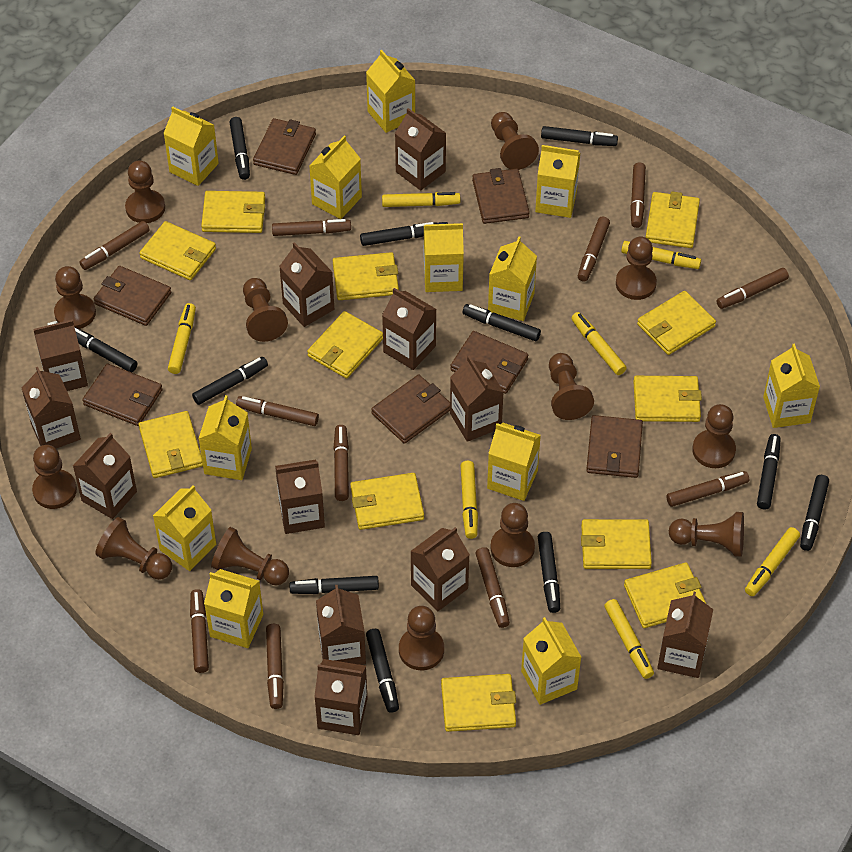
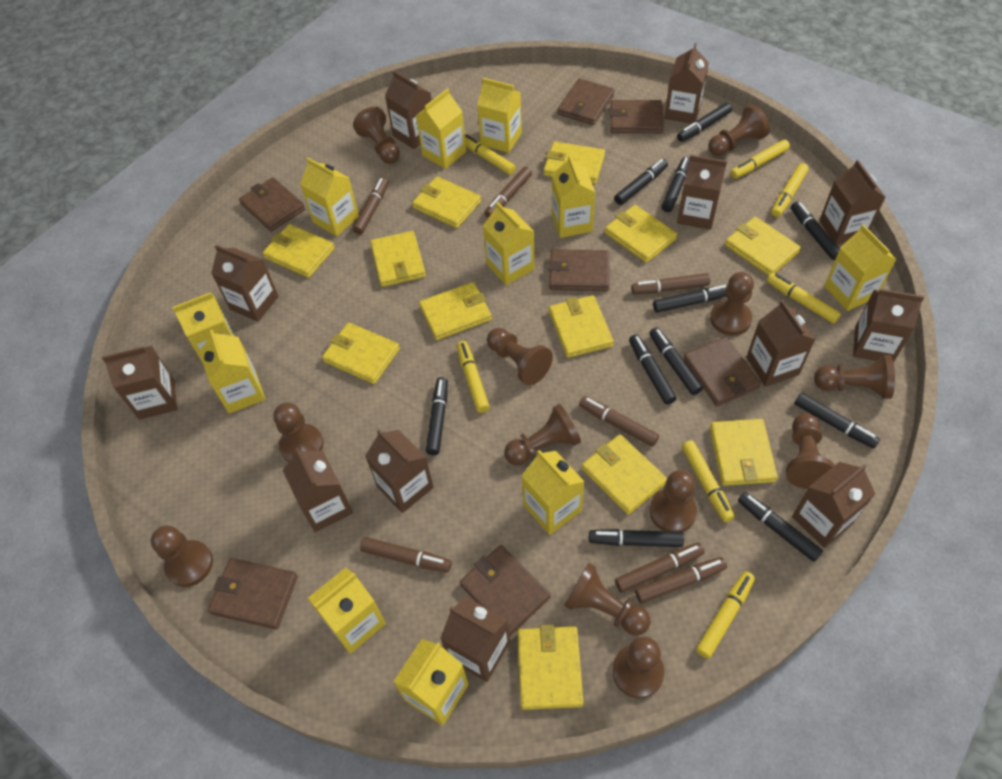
brown marker: [79,221,150,270] [190,589,209,673] [236,396,319,426] [266,624,284,709] [272,219,351,236] [333,425,349,501] [475,547,510,628] [578,217,610,282] [630,162,646,228] [666,471,749,507] [717,268,789,309] = 11 -> [353,177,389,235] [360,537,452,573] [484,167,532,218] [579,396,659,447] [615,543,704,593] [631,273,710,294] [635,557,727,603] = 7
brown pawn: [32,445,77,509] [54,266,96,329] [96,517,172,580] [125,160,165,223] [211,527,289,586] [243,278,288,342] [399,606,444,670] [490,503,535,567] [491,112,539,170] [549,353,594,420] [616,237,657,300] [669,512,744,557] [692,404,736,468] = 13 -> [151,525,213,587] [273,403,323,462] [353,107,400,164] [487,328,553,385] [504,404,581,465] [564,563,650,636] [612,637,664,699] [649,470,697,532] [708,105,770,156] [710,272,754,336] [786,413,834,489] [814,355,895,399] = 12
yellow carton: [153,485,216,571] [163,106,219,186] [199,395,252,480] [204,569,263,648] [309,135,362,219] [366,50,415,133] [424,222,464,292] [487,423,541,501] [488,237,537,321] [521,617,581,705] [535,145,580,218] [763,344,820,428] = 12 -> [172,292,234,365] [200,330,265,414] [300,158,359,237] [308,567,386,654] [393,639,469,726] [416,88,466,169] [477,78,522,153] [483,202,535,285] [521,450,585,535] [552,155,596,238] [824,224,897,311] = 11

